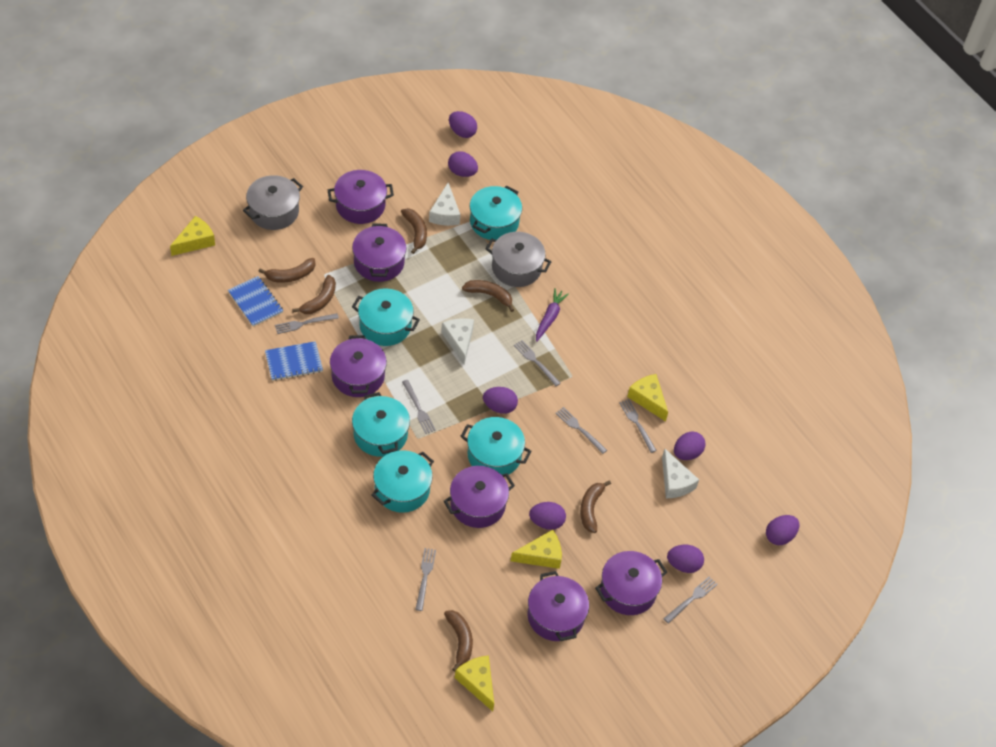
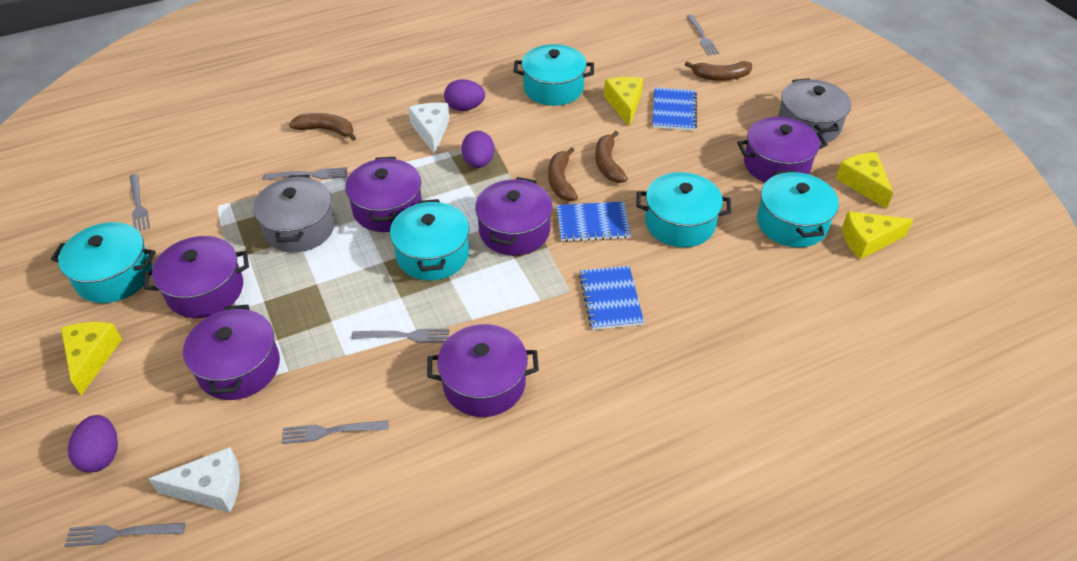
blue notebook: [228,276,283,326] [265,341,323,381] = 2 -> [557,202,631,242] [579,266,644,330] [652,87,697,131] = 3
brown banana: [258,258,315,283] [292,275,336,314] [401,208,427,254] [444,610,473,672] [462,280,514,312] [580,480,611,533] = 6 -> [289,113,356,141] [548,147,578,201] [595,131,628,183] [685,61,752,81] = 4
grey fork: [275,313,339,334] [402,380,436,434] [415,548,436,611] [514,340,561,386] [555,407,607,454] [619,399,657,453] [663,576,718,624] = 7 -> [64,523,185,547] [129,174,150,231] [264,167,347,180] [282,420,389,444] [352,329,449,343] [686,15,719,55] = 6
purple carrot: [536,288,569,342] = 1 -> none = 0
purple egg: [448,151,478,177] [449,111,477,138] [483,387,518,414] [529,502,566,530] [667,545,704,573] [674,432,705,460] [766,515,799,545] = 7 -> [68,415,118,473] [444,79,485,111] [461,131,494,168] = 3
white cheese: [429,183,461,226] [441,318,474,365] [662,449,699,498] = 3 -> [149,447,240,512] [408,103,450,155] = 2

